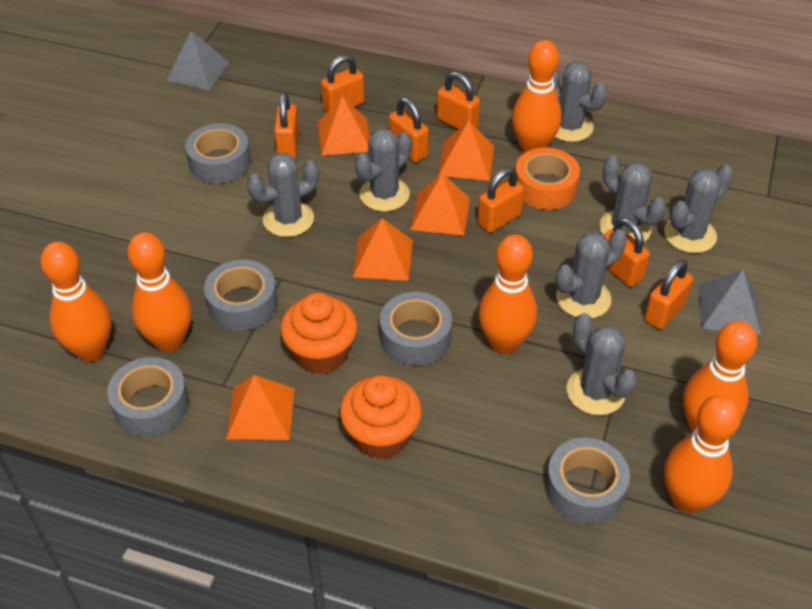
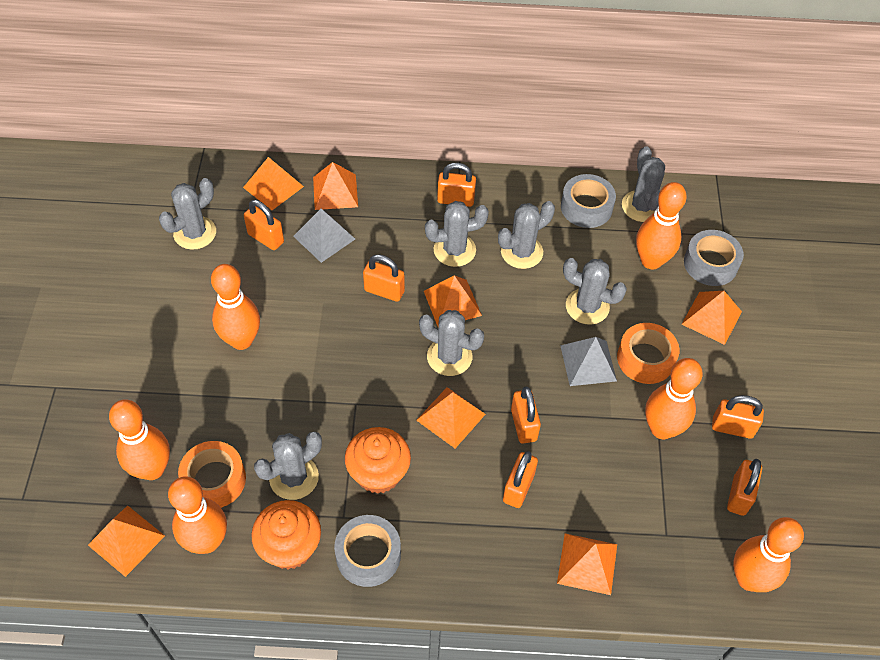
grey tape: [107,357,189,436] [185,123,251,184] [204,260,277,331] [380,292,452,365] [545,438,630,524] = 5 -> [334,515,401,587] [561,174,616,228] [684,230,744,286] = 3
orange pyramid: [226,375,295,440] [318,96,370,156] [353,218,413,281] [410,174,470,236] [438,120,494,181] = 5 -> [88,505,165,577] [243,157,304,210] [313,162,358,210] [416,387,486,448] [424,275,482,326] [557,533,617,595] [682,291,742,345] = 7
orange tape: [515,148,580,210] = 1 -> [178,441,246,508] [617,323,679,384] = 2

